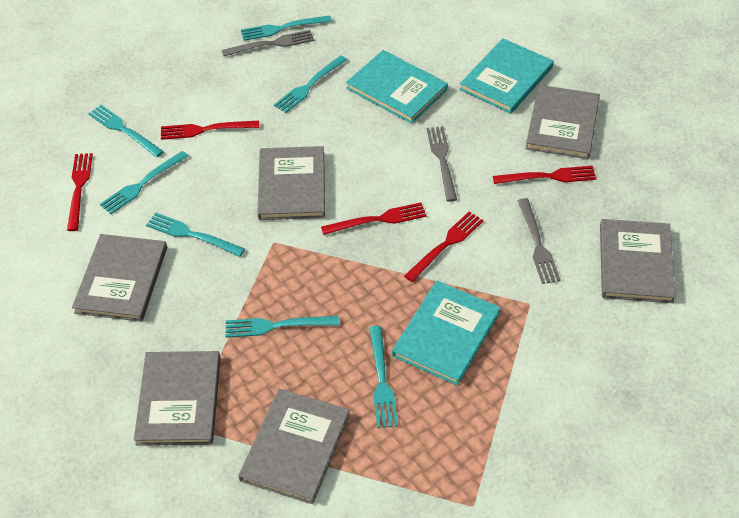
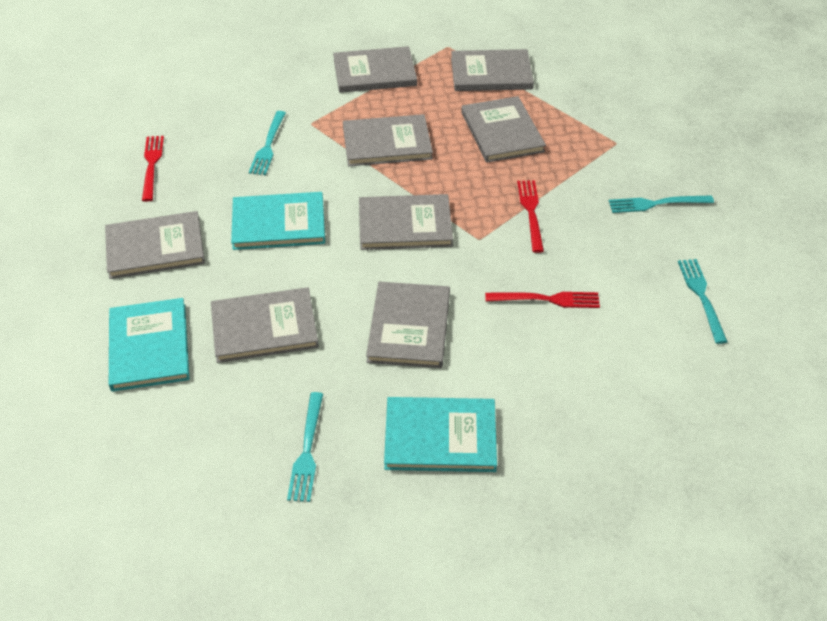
grey book: [72,234,167,322] [134,351,221,446] [238,389,350,504] [257,146,325,220] [525,85,600,159] [600,219,676,303] = 6 -> [105,211,205,279] [211,287,319,363] [333,46,417,93] [343,114,433,166] [359,194,453,250] [366,282,450,368] [451,49,534,91] [461,96,546,163] = 8
grey fork: [222,30,314,56] [427,126,457,202] [517,198,561,284] = 3 -> none = 0
red fork: [67,153,93,231] [161,121,259,140] [321,202,427,235] [404,211,483,282] [493,166,596,184] = 5 -> [142,136,164,202] [485,292,600,308] [517,180,544,253] = 3
turquoise fork: [88,105,164,157] [100,151,188,214] [146,213,245,257] [226,316,339,338] [241,15,332,41] [274,55,347,113] [369,326,398,428] = 7 -> [249,111,286,175] [287,392,323,502] [609,195,714,213] [678,259,728,344] = 4

